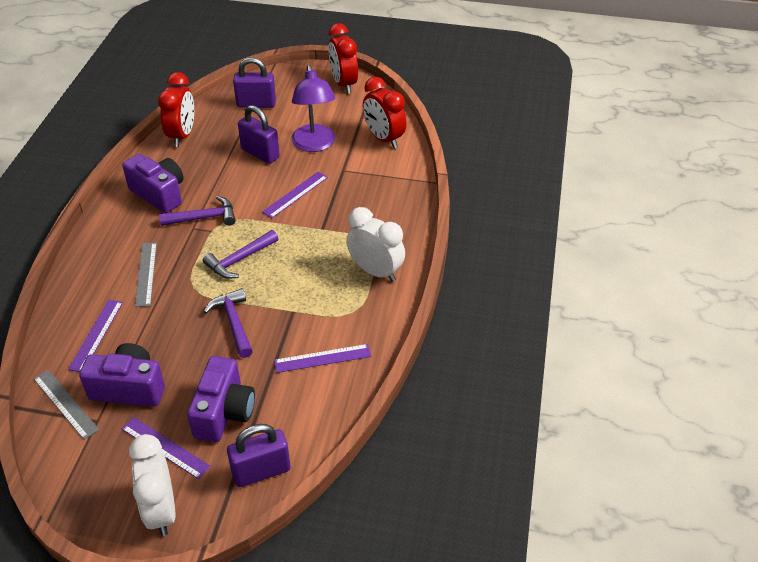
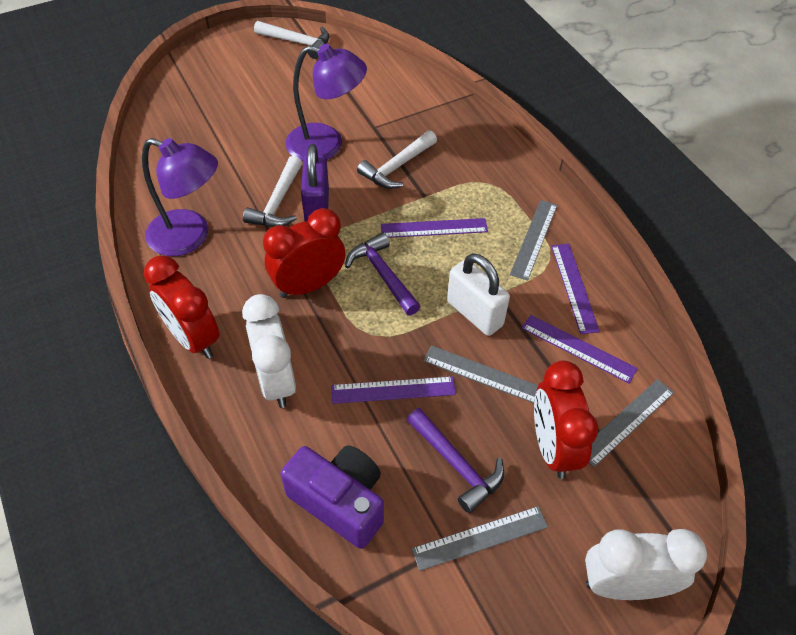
grey ruler: [34,370,99,440] [135,242,157,307] = 2 -> [412,506,548,571] [424,345,538,403] [510,200,557,281] [589,379,674,467] = 4
purple camera: [79,343,165,407] [122,154,184,213] [187,356,255,442] = 3 -> [280,445,384,549] = 1
purple hammer: [159,196,236,226] [203,230,279,279] [204,288,253,358] = 3 -> [345,232,421,316] [407,408,504,514] = 2
purple lamp: [292,65,335,152] = 1 -> [142,138,218,256] [285,44,367,161] = 2
purple padlock: [227,424,290,487] [233,57,276,108] [238,105,280,164] = 3 -> [301,144,329,221] = 1
white hammer: none = 0 -> [243,156,302,227] [254,21,329,59] [357,130,437,189] = 3
white padlock: none = 0 -> [447,253,510,336] = 1

